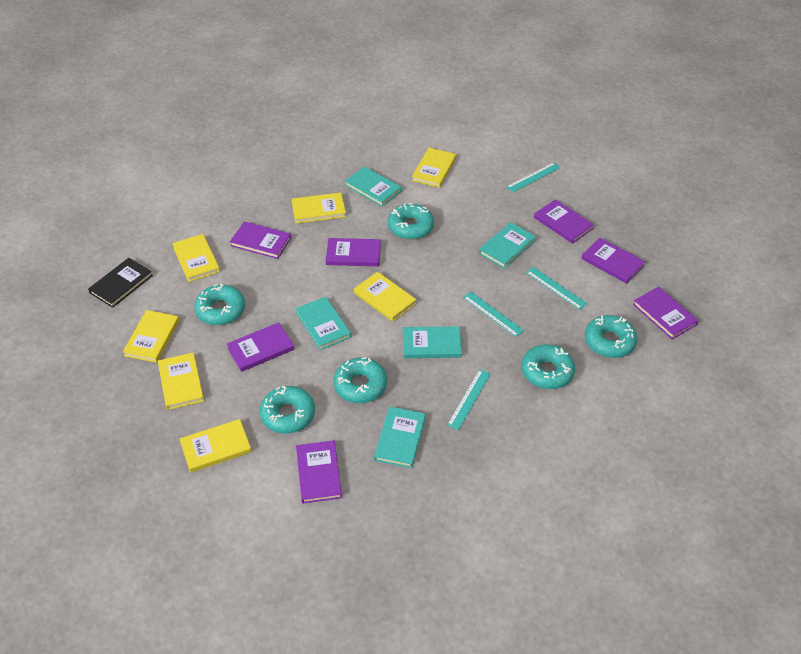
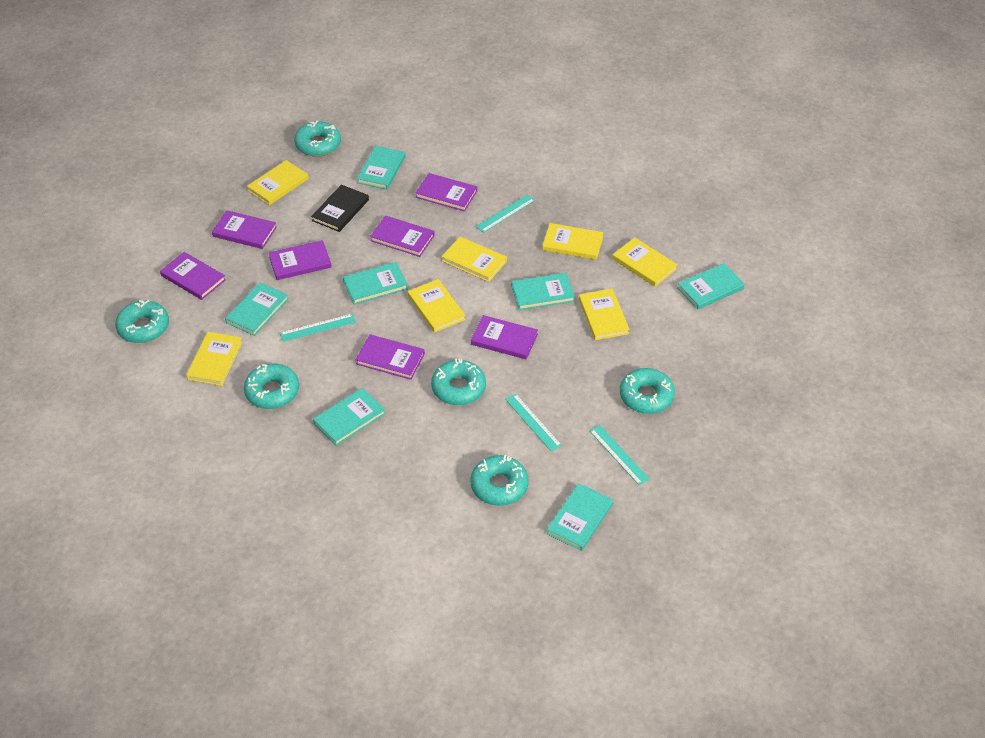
turquoise book: [295,297,351,350] [345,166,402,207] [374,407,426,468] [403,326,462,358] [479,222,536,269] = 5 -> [225,282,289,336] [313,388,386,446] [343,262,408,305] [357,146,406,190] [511,273,575,310] [546,483,613,551] [677,263,745,310] = 7

